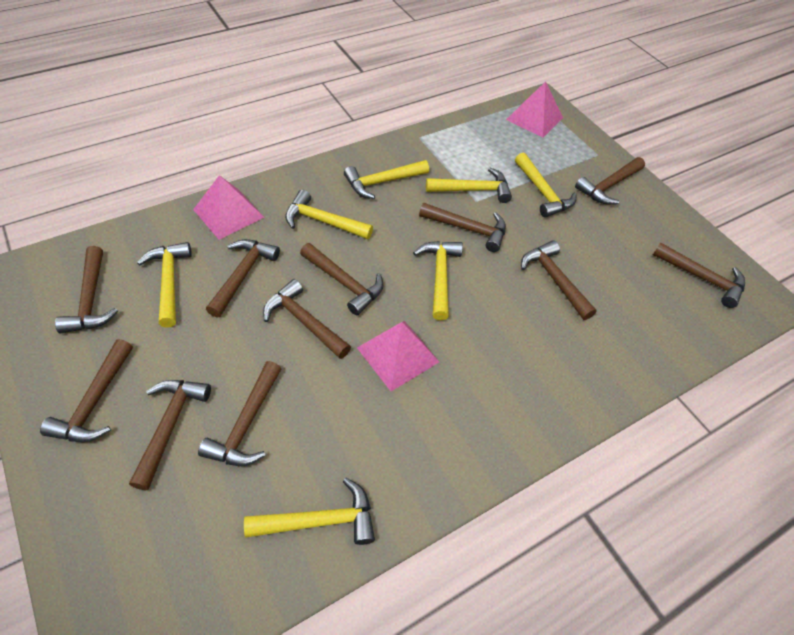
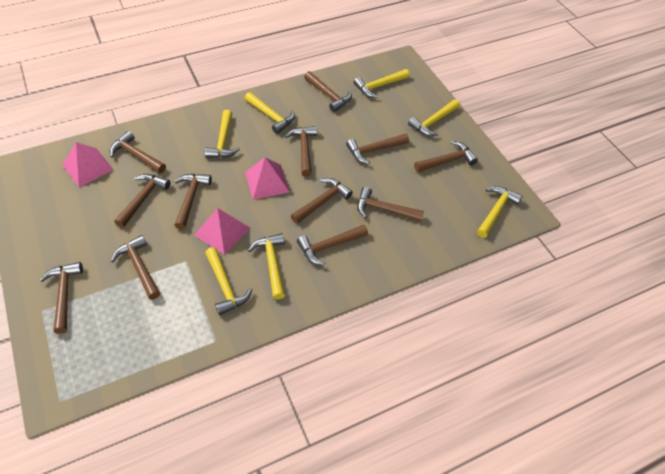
brown hammer: [40,339,133,442] [55,246,118,334] [129,380,211,490] [198,361,281,466] [206,239,280,318] [263,279,351,359] [300,243,383,315] [419,203,506,252] [521,240,597,320] [575,157,645,204] [653,243,745,308] = 11 -> [40,262,83,334] [110,131,166,173] [111,235,160,300] [114,174,171,228] [174,174,212,230] [285,126,317,177] [291,178,353,224] [297,225,368,265] [304,71,352,112] [346,134,409,164] [357,187,424,222] [414,141,478,172] = 12

